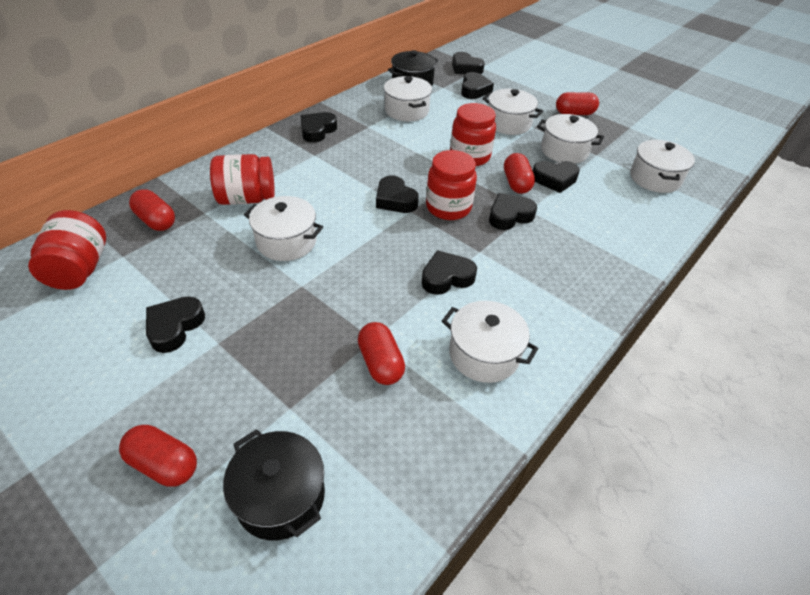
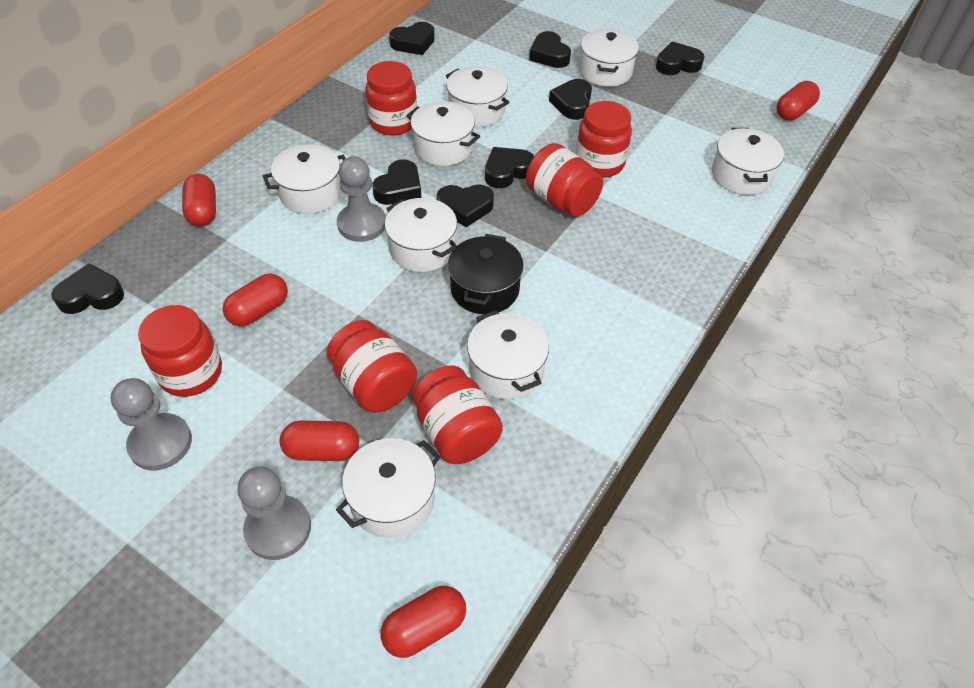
black pot: [223,429,325,540] [388,50,438,86] = 2 -> [448,234,524,314] = 1
grey pawn: none = 0 -> [111,378,192,470] [237,467,311,560] [337,156,386,242] = 3
red jar: [28,210,106,290] [210,154,275,205] [426,150,477,220] [450,103,496,166] = 4 -> [138,305,222,397] [327,320,417,413] [365,61,417,136] [412,365,503,464] [526,143,603,217] [576,101,632,178] = 6
white pot: [244,196,323,261] [384,76,432,121] [442,301,538,383] [482,89,543,135] [537,114,604,164] [630,140,695,193] = 6 -> [263,144,346,214] [336,438,441,538] [385,198,457,272] [406,101,480,166] [446,66,510,127] [467,310,549,399] [579,29,639,87] [712,128,784,195] = 8

